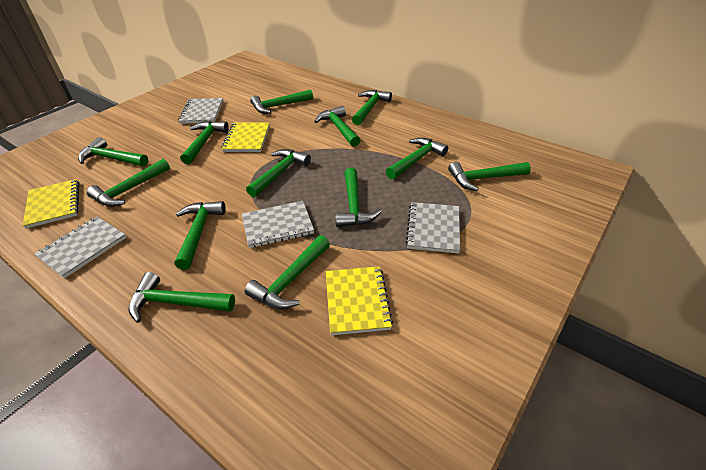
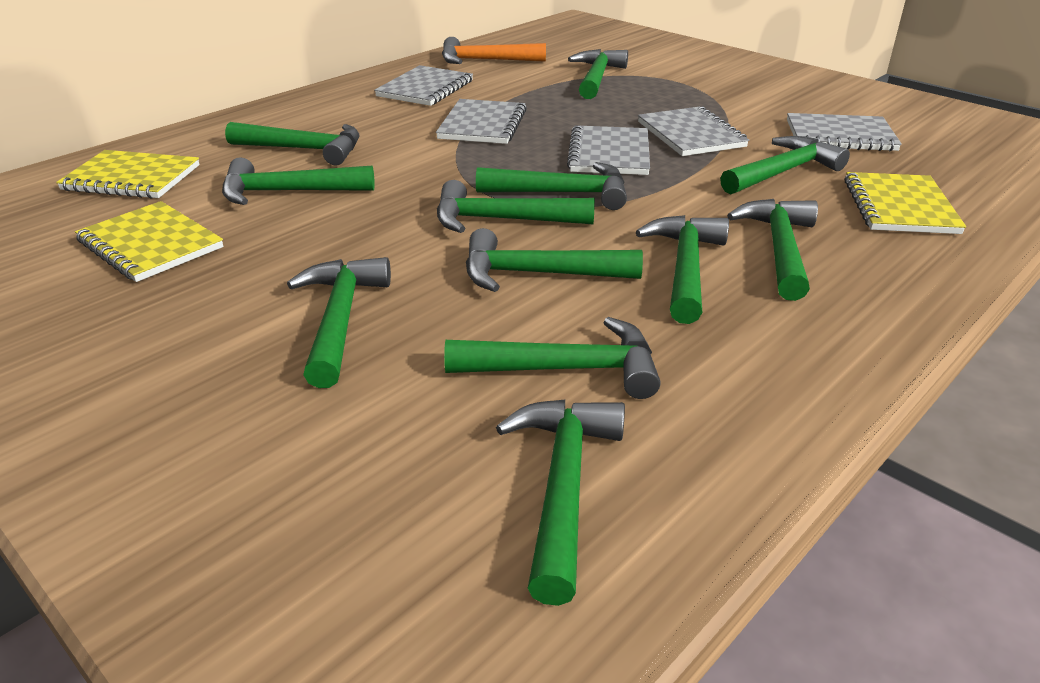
green hammer: [78,137,148,166] [87,159,170,207] [128,272,235,323] [175,201,226,270] [180,121,229,164] [245,235,330,309] [246,149,311,197] [250,90,313,114] [314,106,361,147] [335,168,382,227] [352,90,392,125] [386,138,448,179] [448,162,531,191] = 13 -> [222,158,375,205] [225,122,360,165] [287,257,391,388] [437,180,595,233] [444,317,660,399] [466,228,643,292] [476,162,627,210] [496,400,625,606] [568,49,628,99] [636,215,729,324] [720,136,850,194] [727,199,818,301] = 12
grey notebook: [34,217,126,278] [178,98,223,124] [242,201,314,248] [406,202,460,254] = 4 -> [374,65,473,106] [436,99,527,144] [567,125,650,175] [638,106,749,156] [787,113,902,151] = 5
orange hammer: none = 0 -> [442,37,546,64] = 1

